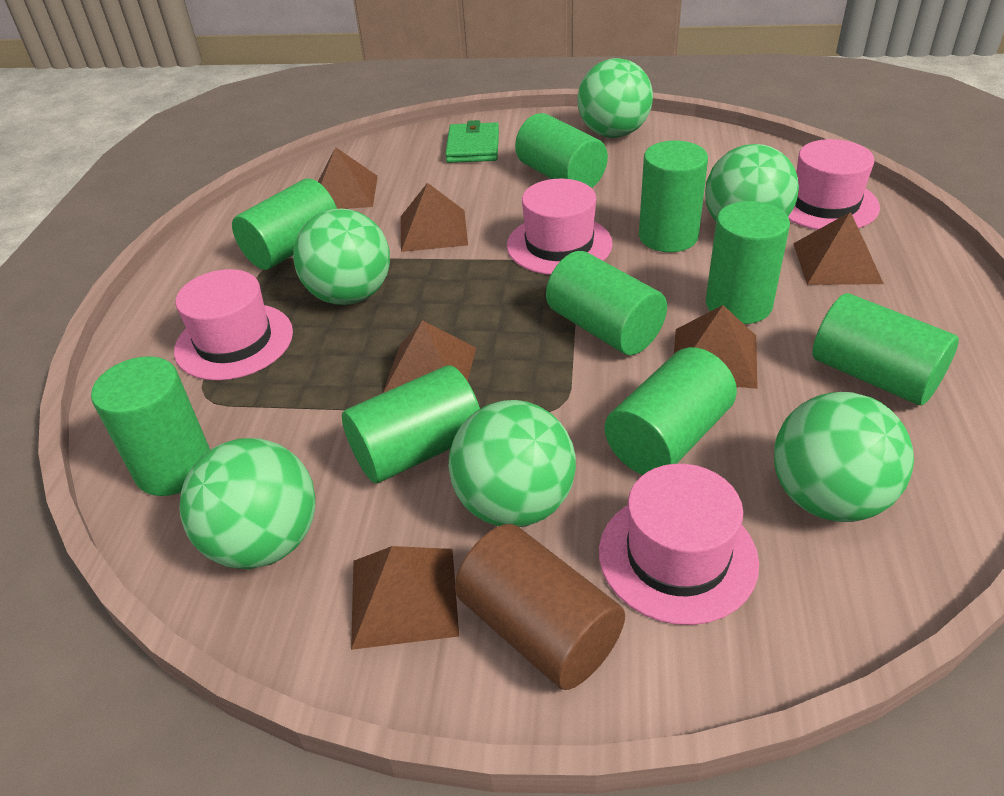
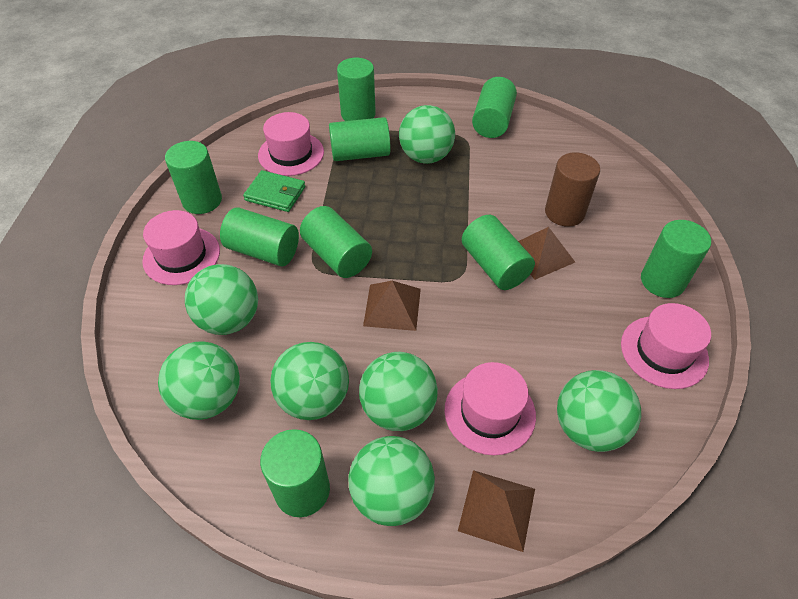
brown pyramid: [318,147,378,209] [351,546,459,650] [383,320,476,393] [401,183,468,252] [674,305,758,389] [793,212,884,285] = 6 -> [363,281,421,331] [458,470,535,552] [518,227,575,280] = 3
green ball: [179,438,316,569] [293,209,390,305] [449,400,576,527] [578,58,653,138] [705,144,799,222] [774,392,914,522] = 6 -> [158,341,240,420] [185,264,258,335] [270,342,349,420] [349,436,435,526] [359,352,438,431] [399,105,455,164] [557,370,641,452] = 7

